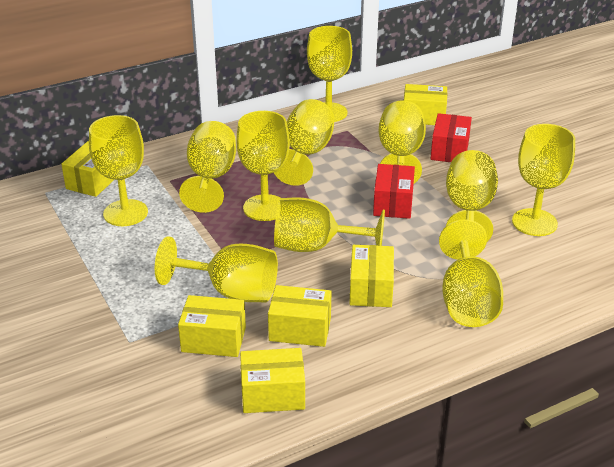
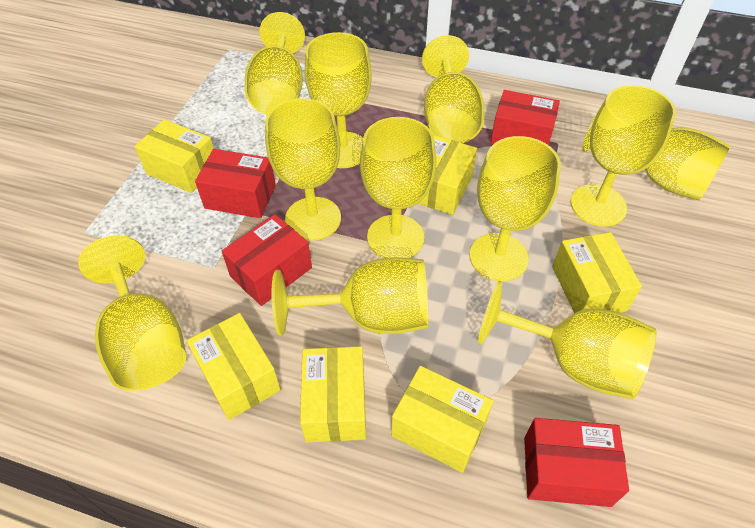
red box: [373,164,415,219] [431,113,472,162] = 2 -> [195,149,276,218] [222,214,312,306] [490,90,560,145] [524,418,629,507] = 4

